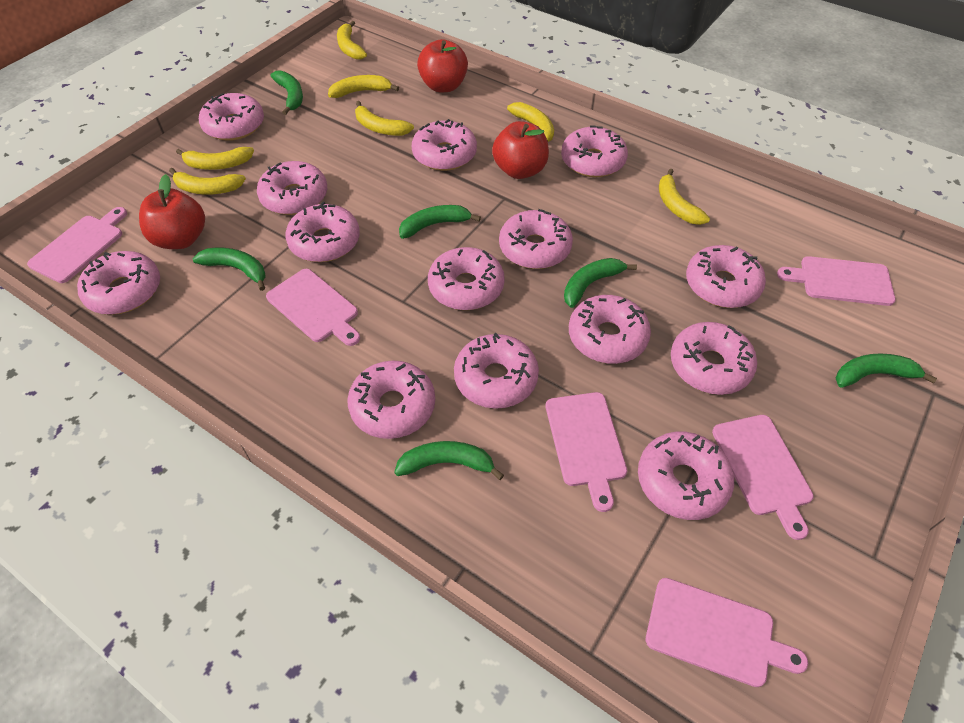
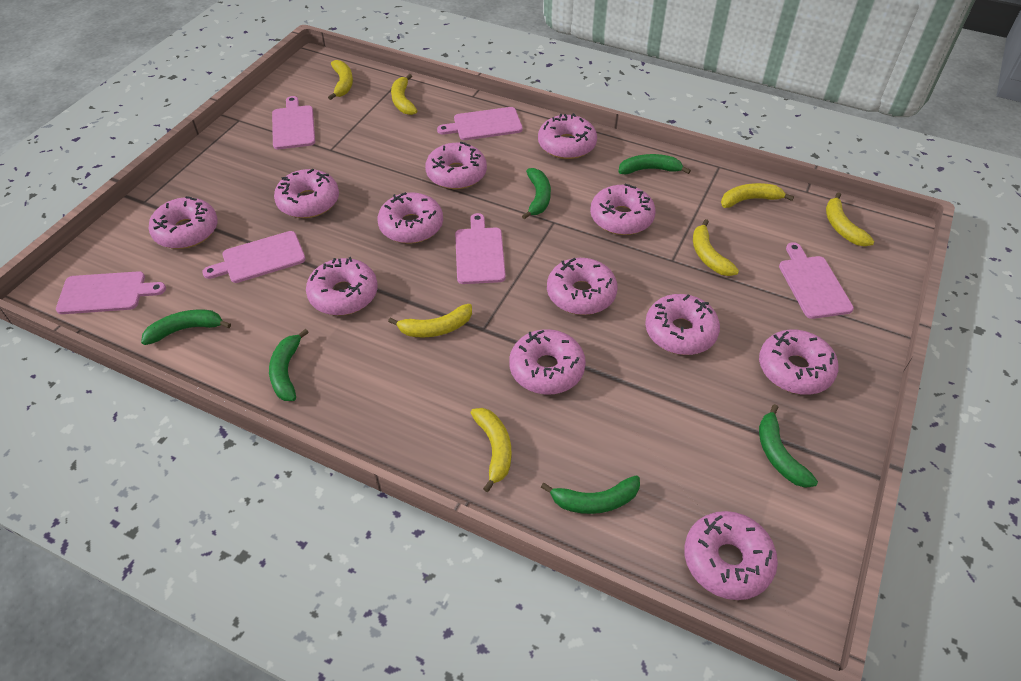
pink donut: [77,251,160,315] [199,93,264,141] [257,161,327,215] [285,202,360,262] [347,361,435,439] [412,119,477,171] [428,247,505,310] [454,333,539,409] [499,209,573,269] [561,125,628,177] [569,295,651,364] [638,432,734,520] [671,322,757,395] [686,245,766,308] = 14 -> [149,196,218,249] [274,168,339,218] [306,257,378,316] [378,192,443,244] [425,142,487,189] [509,329,586,394] [538,113,597,159] [547,258,617,315] [590,184,656,235] [645,294,720,355] [684,511,778,600] [759,329,838,395] = 12
red apple: [139,174,205,249] [417,39,468,92] [492,121,549,179] = 3 -> none = 0

